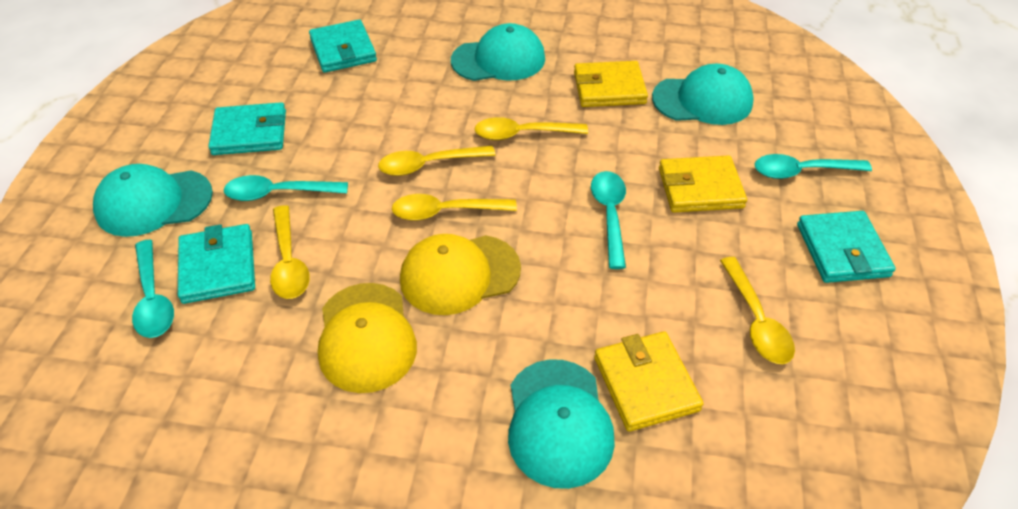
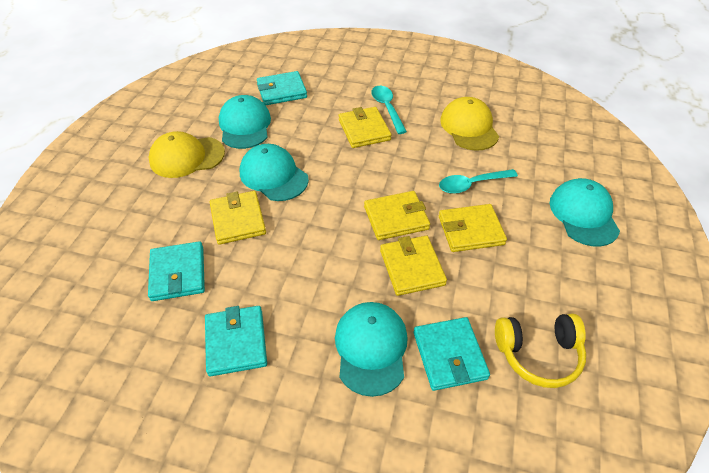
turquoise spoon: [132,240,174,338] [224,175,348,201] [591,171,626,269] [755,154,872,179] = 4 -> [371,86,407,134] [439,169,518,194] = 2
yellow headphones: none = 0 -> [495,314,586,388] = 1
yellow spoon: [270,205,310,299] [378,146,496,176] [392,194,517,221] [475,117,588,140] [720,257,795,364] = 5 -> none = 0
yellow wallet: [574,61,648,107] [594,331,703,432] [659,155,747,212] = 3 -> [210,191,266,245] [339,107,392,148] [364,191,430,240] [380,236,447,296] [439,204,507,252] = 5

